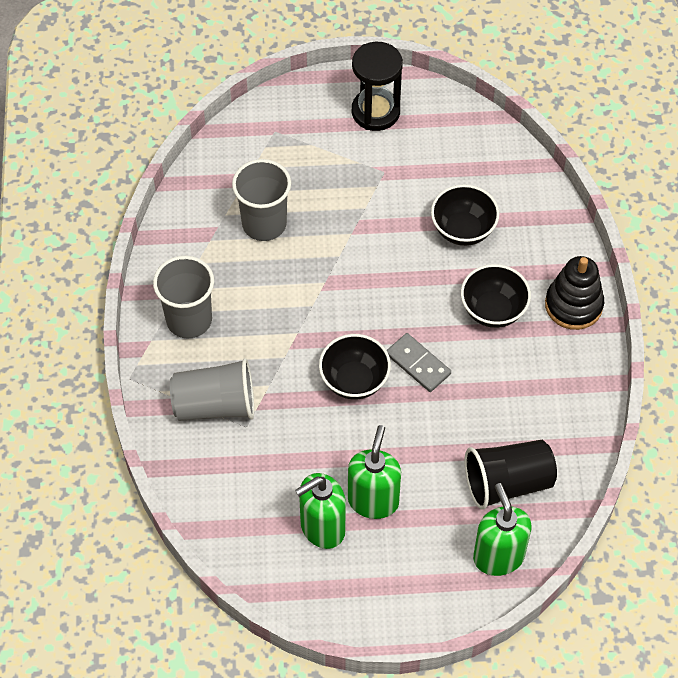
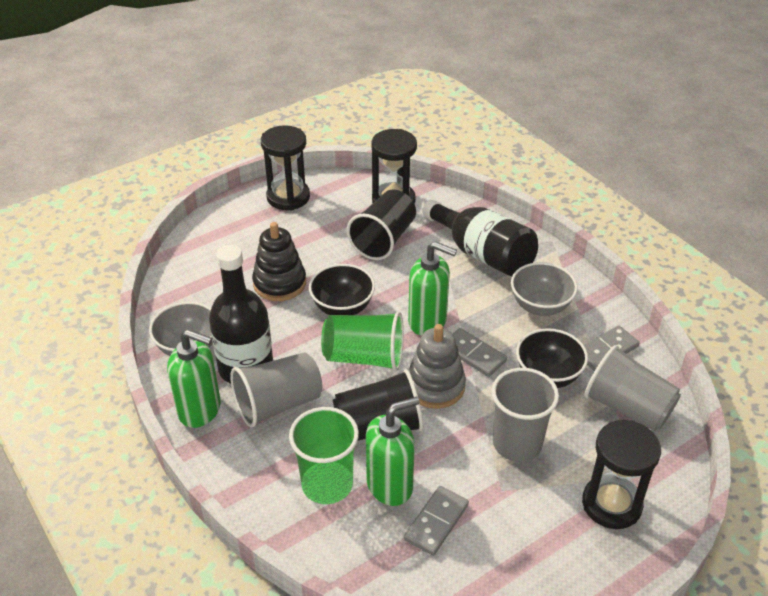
black bottle: none = 0 -> [209,245,273,384] [422,200,538,276] = 2
black bowl: [319,334,391,400] [431,184,499,246] [461,264,531,328] = 3 -> [309,264,375,315] [516,328,588,388] = 2
black cup: [465,440,557,510] = 1 -> [333,369,423,441] [347,189,416,260] = 2
black hourglass: [352,42,403,131] = 1 -> [261,125,310,211] [371,129,417,204] [582,420,661,529] = 3
green cup: none = 0 -> [289,407,359,504] [321,312,404,371] = 2
grey bowl: none = 0 -> [149,302,213,356] [511,262,578,316] = 2
grey domino: [387,333,451,392] = 1 -> [404,486,469,556] [453,328,507,377] [584,325,639,371] = 3
grey stacking toy: none = 0 -> [408,324,466,409] = 1

